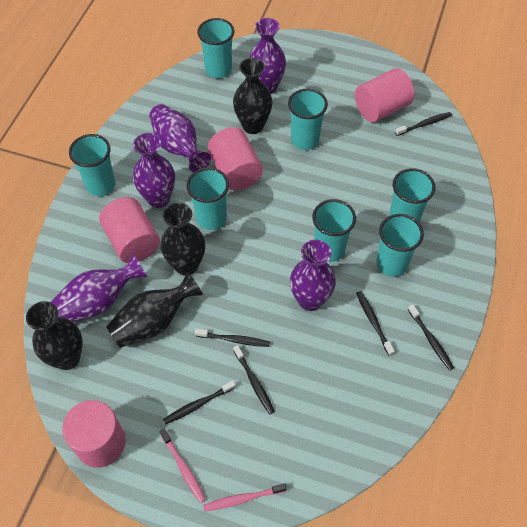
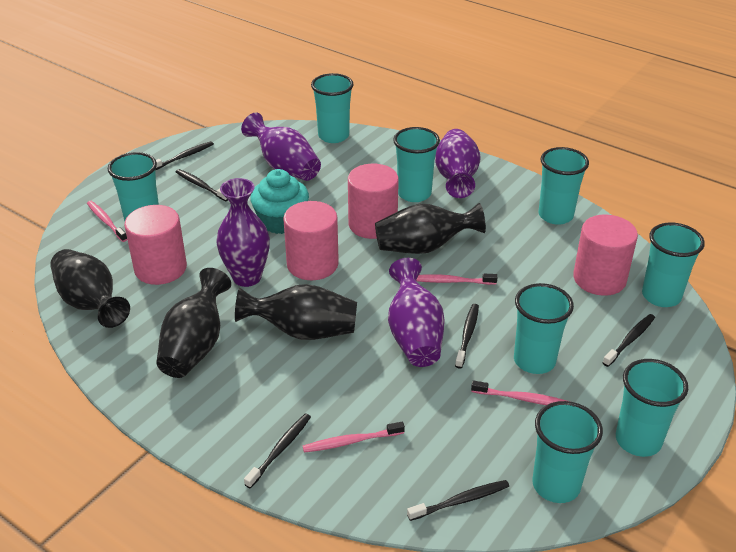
pink toothbrush: [160,429,206,503] [203,484,287,512] = 2 -> [87,201,127,242] [303,422,405,453] [416,274,497,285] [471,381,570,405] = 4
purple vase: [51,254,147,322] [133,133,175,208] [149,104,211,173] [249,18,286,94] [290,240,336,311] = 5 -> [216,178,270,287] [241,112,321,181] [388,258,445,367] [435,129,481,198] = 4
turquoise cup: [69,134,116,196] [186,168,229,230] [197,18,234,78] [288,89,328,150] [312,199,356,262] [376,214,424,277] [389,168,435,222] = 7 -> [108,152,159,221] [311,73,354,143] [393,127,440,202] [514,283,574,374] [532,401,603,503] [539,147,589,225] [616,359,688,457] [642,222,705,307] = 8
turquoise cupcake: none = 0 -> [250,169,309,234] = 1

